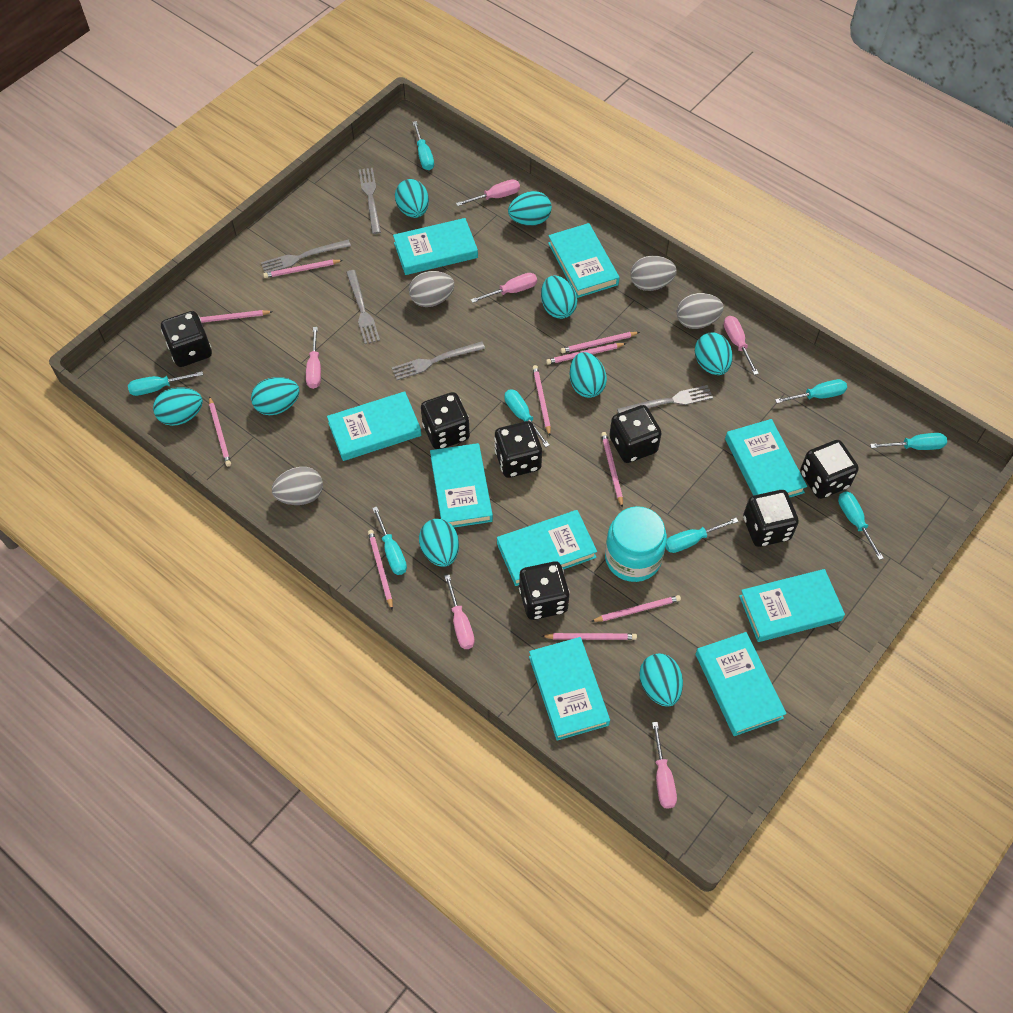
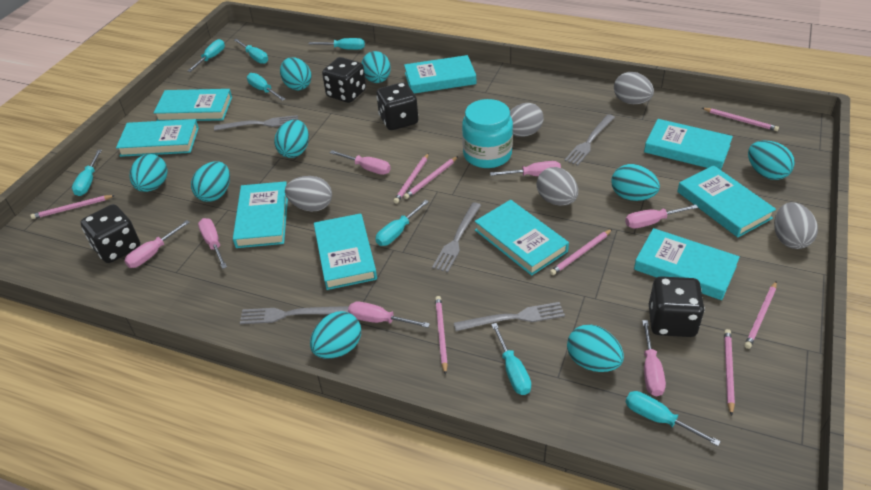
black dice: [161,311,212,367] [421,392,470,449] [494,421,542,478] [519,561,570,620] [609,405,662,463] [743,490,799,547] [800,440,859,499] = 7 -> [81,204,140,263] [322,57,366,103] [376,82,418,130] [649,276,705,337] = 4
grey egg: [272,467,323,505] [409,271,455,307] [631,256,677,291] [677,293,724,329] = 4 -> [285,176,332,211] [510,103,543,137] [536,167,578,206] [614,72,654,104] [774,202,818,249] = 5
pink pencil: [200,310,273,323] [209,396,231,466] [263,259,343,278] [368,530,393,610] [532,365,551,436] [542,633,637,640] [546,343,626,365] [561,332,640,353] [591,595,681,622] [601,432,623,508] = 10 -> [30,195,115,219] [394,153,429,204] [404,156,458,199] [435,296,448,375] [550,229,612,275] [702,108,779,131] [724,329,735,416] [745,281,777,349] = 8
pink screwdriver: [306,327,321,389] [444,575,475,649] [456,179,520,206] [471,273,537,303] [652,722,677,808] [724,316,759,375] = 6 -> [124,220,190,268] [198,218,227,269] [330,150,391,175] [348,302,430,328] [490,161,561,176] [625,204,698,228] [642,320,666,396] = 7

